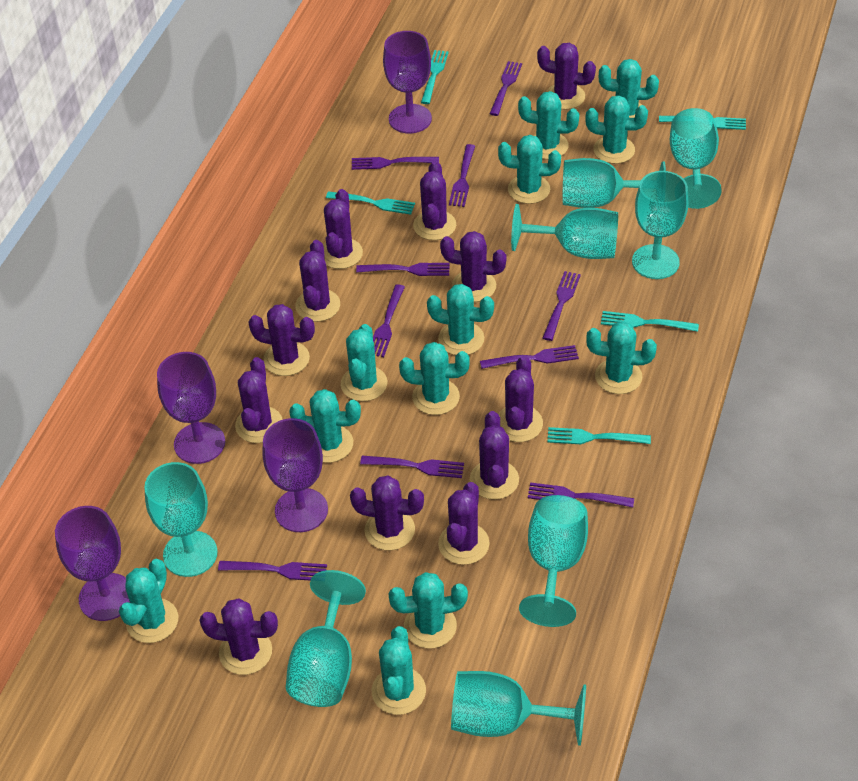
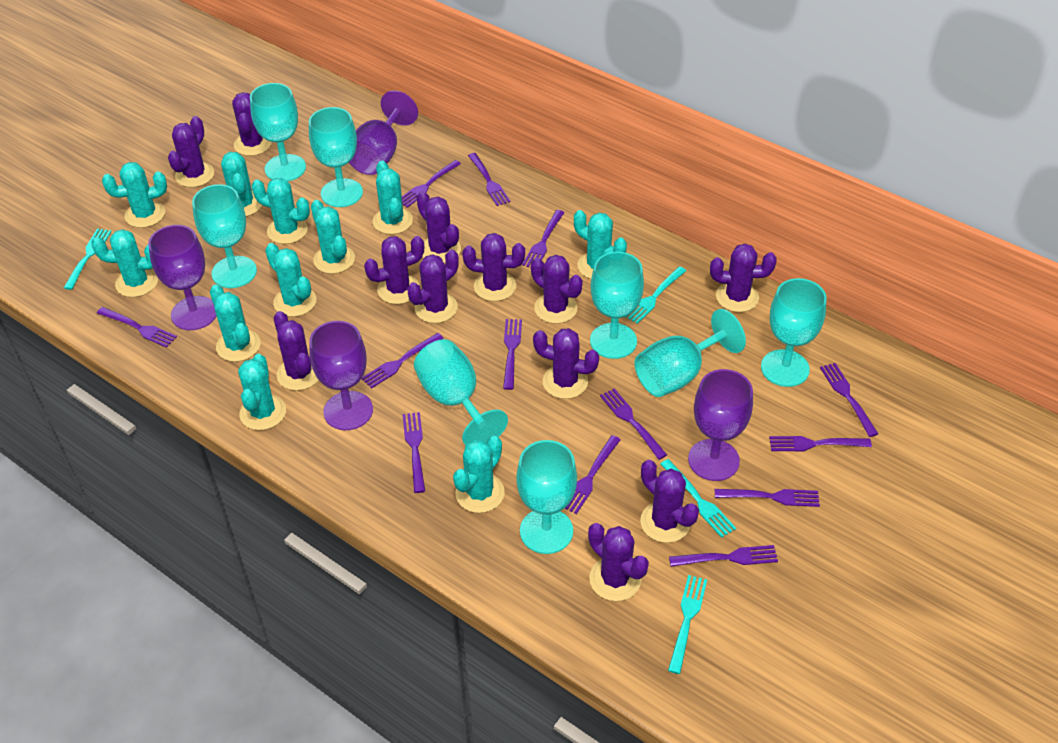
purple fork: [218,561,327,581] [352,157,439,170] [356,263,450,276] [360,456,464,478] [373,284,405,357] [449,144,475,207] [480,345,579,369] [490,61,522,116] [528,482,634,507] [543,271,581,341] = 10 -> [97,307,177,348] [361,333,444,389] [402,160,461,208] [403,412,425,493] [468,153,511,206] [503,319,522,390] [522,210,565,268] [565,435,621,514] [600,389,667,460] [669,545,778,567] [715,489,820,507] [769,436,872,451] [820,363,878,437] = 13
turquoise cactus: [119,559,178,643] [289,389,361,463] [341,324,387,401] [372,626,426,715] [388,572,468,649] [399,342,470,415] [427,284,494,355] [498,135,561,204] [518,91,579,159] [585,95,648,164] [586,321,657,394] [599,59,659,118] = 12 -> [91,229,158,297] [102,162,167,228] [210,284,261,362] [221,152,262,217] [238,354,286,430] [252,178,310,244] [265,243,316,317] [311,200,355,274] [373,161,413,234] [453,436,505,513] [574,210,627,279] = 11
turquoise fork: [326,191,415,215] [421,50,449,104] [548,427,651,444] [601,311,699,332] [659,116,746,130] = 5 -> [64,229,112,290] [626,267,686,324] [660,459,736,538] [668,575,707,674] = 4

